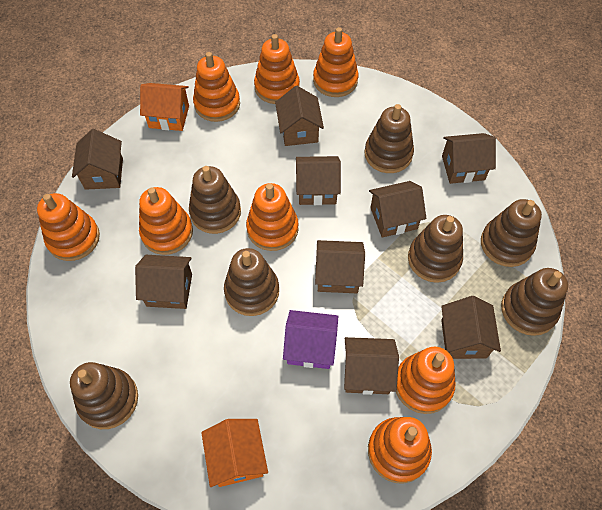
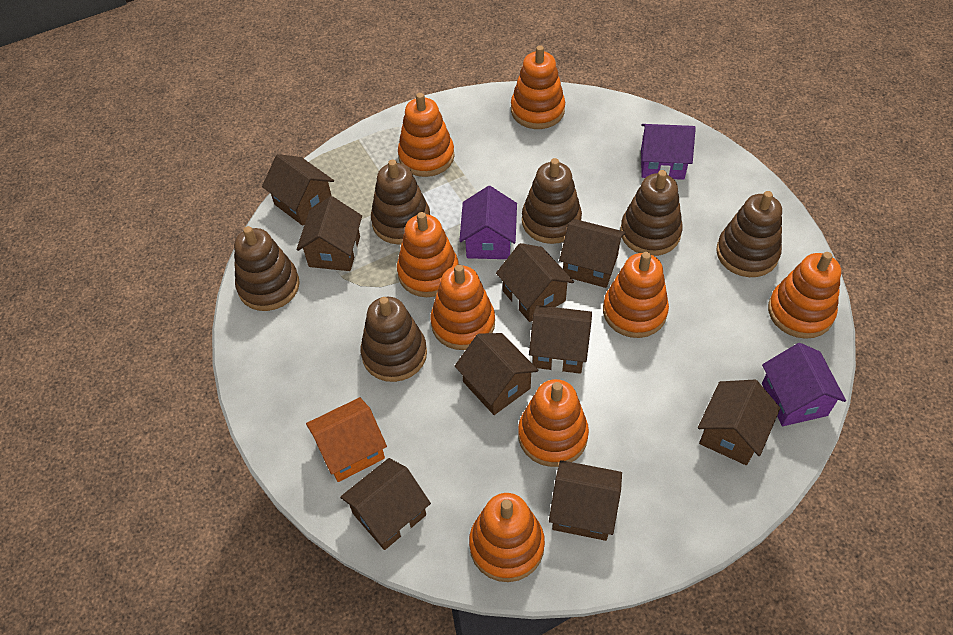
brown stacking toy: [70,362,138,429] [189,166,241,234] [224,248,279,316] [365,104,414,173] [408,215,463,283] [481,199,542,267] [501,268,568,336] = 7 -> [234,226,300,311] [360,297,427,382] [371,160,430,244] [522,158,582,244] [620,170,683,256] [716,191,782,277] = 6
orange house: [140,83,189,131] [201,419,268,487] = 2 -> [306,397,387,482] = 1
purple house: [283,310,338,369] = 1 -> [459,186,517,259] [641,124,696,180] [762,343,846,426] = 3

